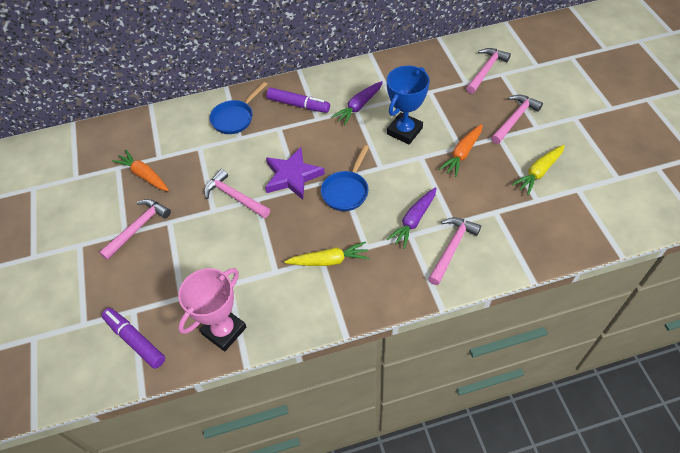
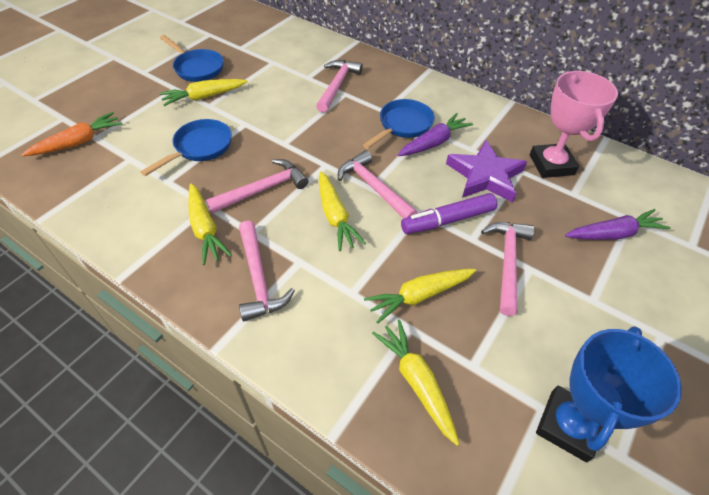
blue pan: [210,82,267,134] [321,145,369,211] = 2 -> [140,119,232,176] [160,35,224,82] [363,99,435,149] = 3
orange carrot: [112,150,169,191] [439,124,483,177] = 2 -> [21,112,122,156] = 1
purple marker: [102,308,165,369] [266,88,330,113] = 2 -> [401,193,497,234] = 1
yellow carrot: [284,242,370,266] [512,145,565,195] = 2 -> [160,79,248,106] [189,183,232,265] [319,172,366,251] [364,269,476,323] [372,320,459,446] = 5

